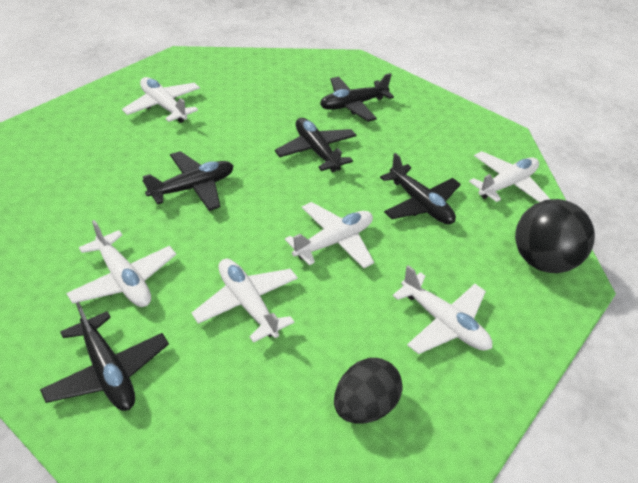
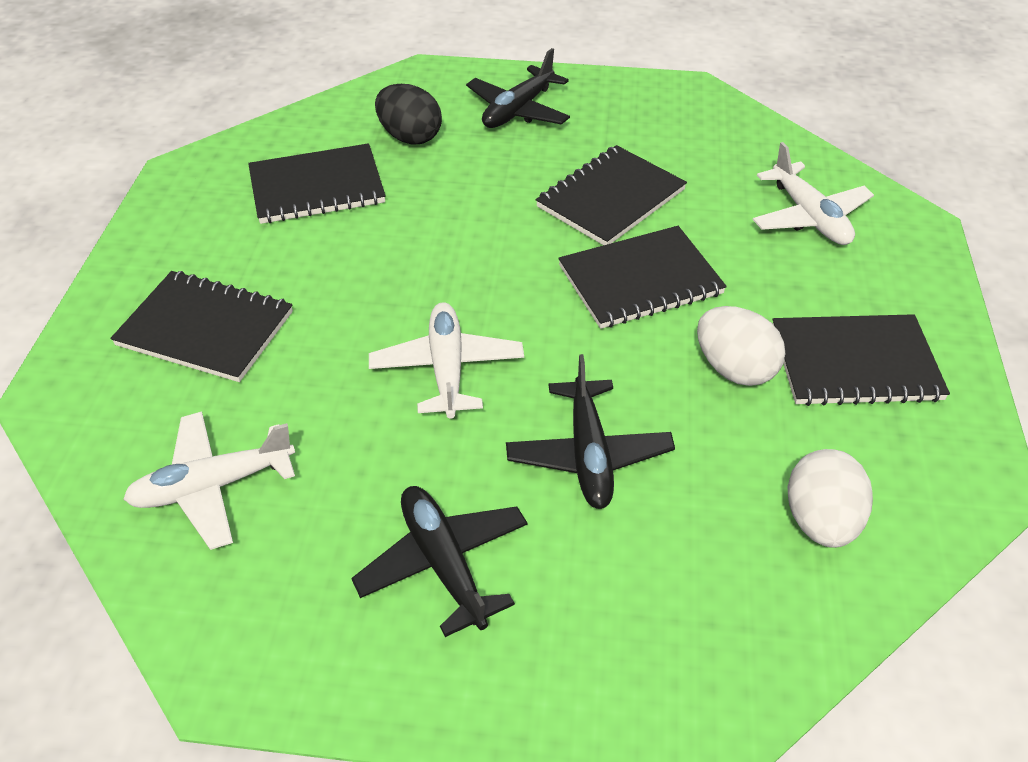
black ball: [515,199,595,273] = 1 -> none = 0
black notebook: none = 0 -> [110,271,293,382] [248,143,386,224] [536,145,687,245] [558,226,727,329] [773,314,950,406] = 5
black plane: [40,302,169,411] [143,151,233,211] [275,118,357,172] [320,73,394,122] [380,153,461,224] = 5 -> [351,486,528,637] [466,48,570,128] [506,354,675,509] = 3
white egg: none = 0 -> [697,306,785,386] [787,449,873,548] = 2
white plane: [66,220,176,307] [122,77,200,123] [192,259,298,343] [285,202,374,268] [393,265,492,354] [469,151,551,202] = 6 -> [123,411,295,550] [369,302,524,419] [753,142,874,245] = 3

